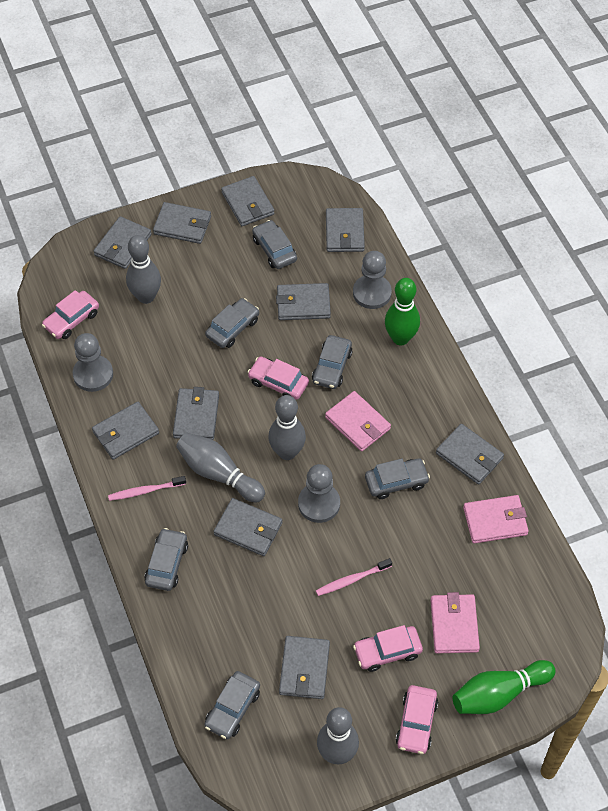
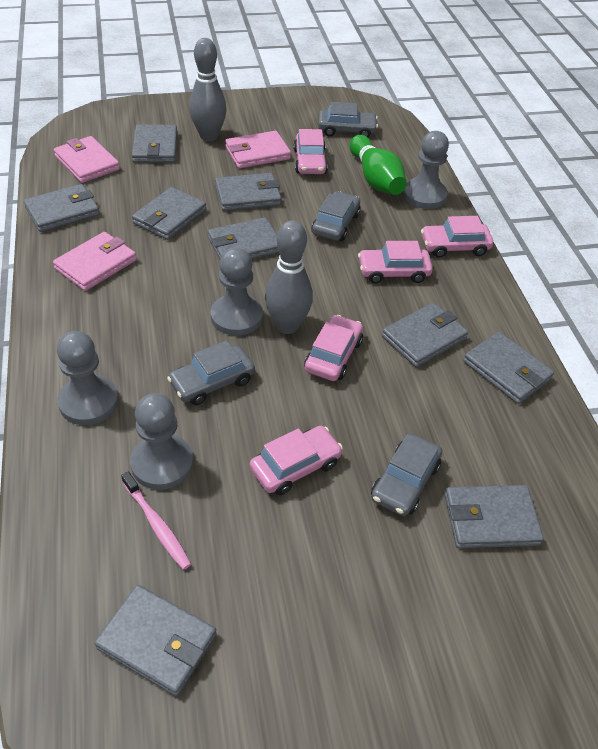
green bowling pin: [385,278,420,345] [452,660,556,714] = 2 -> [349,135,407,195] = 1
grey bowling pin: [126,235,161,304] [176,433,265,502] [269,395,306,460] [317,707,359,764] = 4 -> [189,38,227,141] [265,220,313,334] = 2
grey car: [144,528,188,591] [204,671,260,739] [205,298,259,348] [252,220,297,269] [312,335,352,389] [365,458,430,499] = 6 -> [167,341,255,405] [312,191,360,241] [318,102,378,137] [371,434,442,516] = 4
grey pawn: [73,333,113,392] [298,464,340,523] [353,251,392,309] = 3 -> [57,331,118,425] [130,393,193,490] [211,247,263,336] [403,131,449,209] = 4
grey wallet: [92,402,159,460] [94,216,152,269] [153,202,211,244] [173,387,219,440] [214,498,282,556] [221,176,275,226] [276,283,331,320] [279,636,330,699] [326,208,365,252] [436,424,504,484] = 10 -> [24,184,100,232] [95,585,217,696] [132,124,177,163] [132,187,206,240] [208,217,279,259] [215,173,281,211] [382,303,468,367] [445,485,544,549] [463,332,554,404] = 9
pink car: [42,290,99,339] [248,357,309,400] [353,625,423,672] [396,685,438,754] = 4 -> [250,426,343,495] [294,129,328,174] [304,315,363,381] [358,241,433,283] [421,216,493,258] = 5
pink toothbrush: [108,476,186,501] [316,558,392,596] = 2 -> [121,471,191,570] = 1

